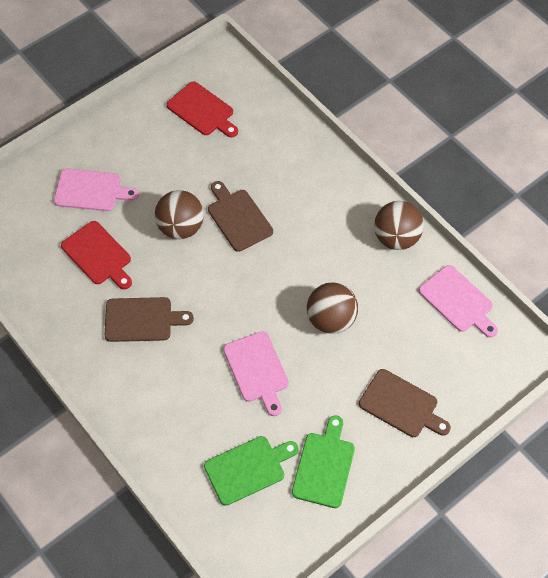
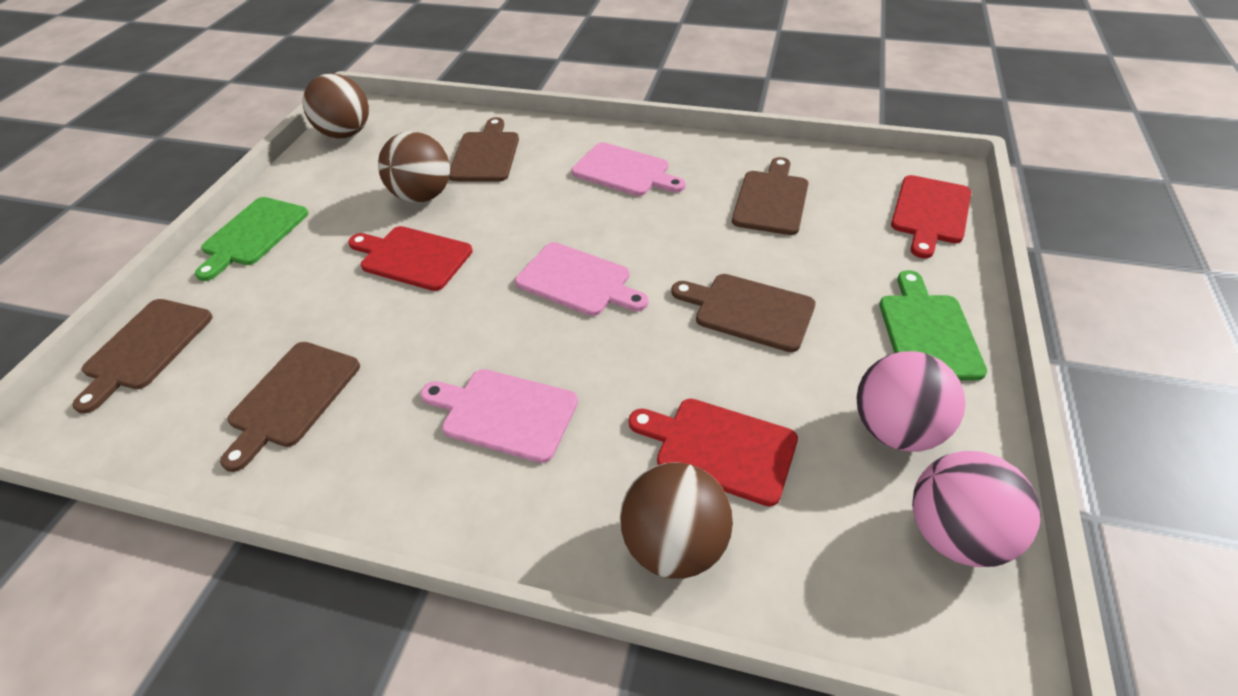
brown cutting board: [105,297,194,342] [208,181,273,252] [359,369,451,437] = 3 -> [72,299,213,414] [220,342,360,472] [449,117,519,182] [671,274,816,352] [732,157,809,235] = 5
pink ball: none = 0 -> [857,351,966,452] [912,451,1041,567] = 2
red cutting board: [61,221,132,289] [166,82,238,137] = 2 -> [348,226,473,291] [629,398,798,507] [891,175,971,259] = 3

